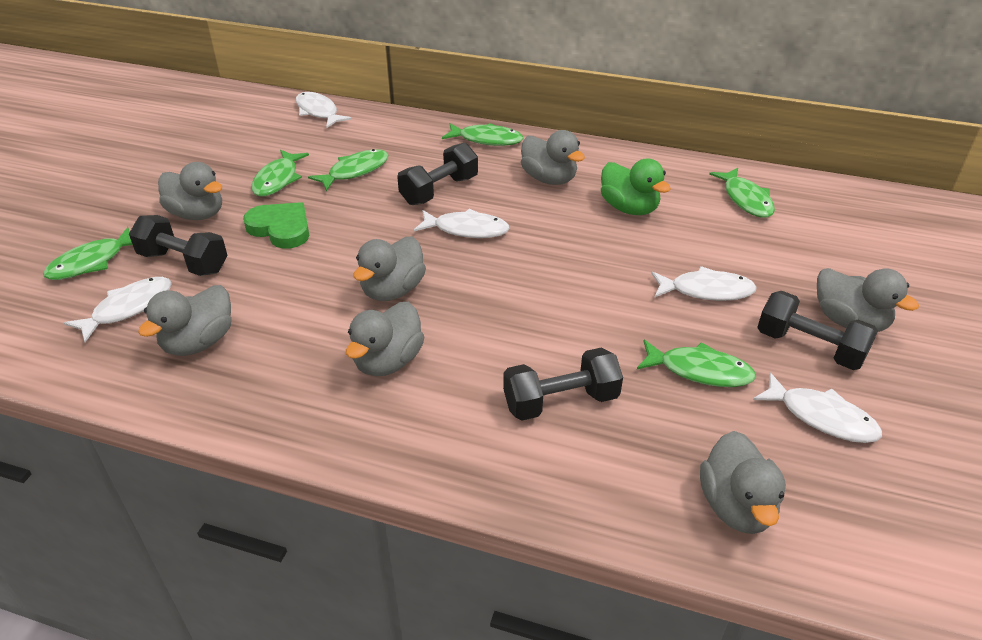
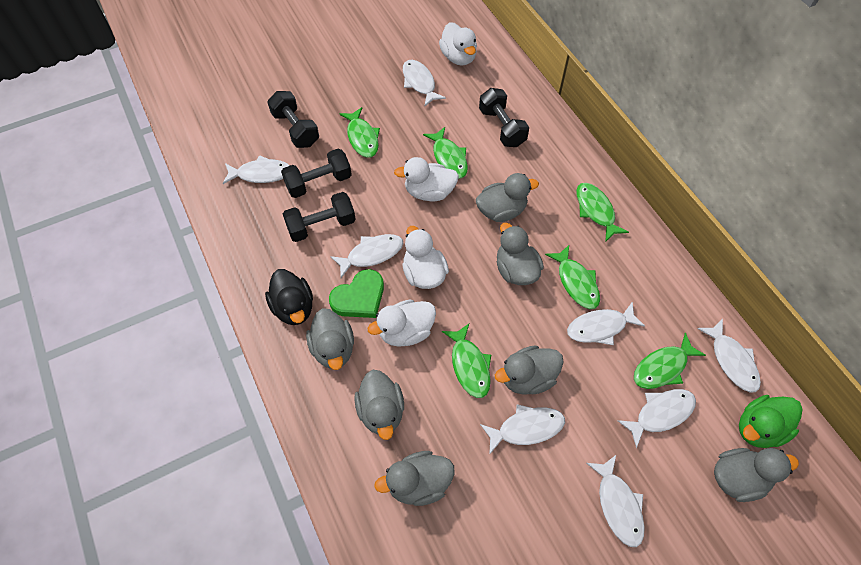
black duck: none = 0 -> [265,269,313,325] = 1
white duck: none = 0 -> [368,299,436,347] [394,157,459,202] [402,226,449,289] [439,22,477,65] = 4
white fish: [64,277,172,342] [296,92,352,128] [414,209,510,238] [651,266,757,301] [753,372,882,443] = 5 -> [223,155,290,184] [330,234,404,278] [403,60,446,106] [480,404,565,455] [567,301,645,345] [586,455,645,547] [618,389,696,448] [697,319,761,393] = 8

